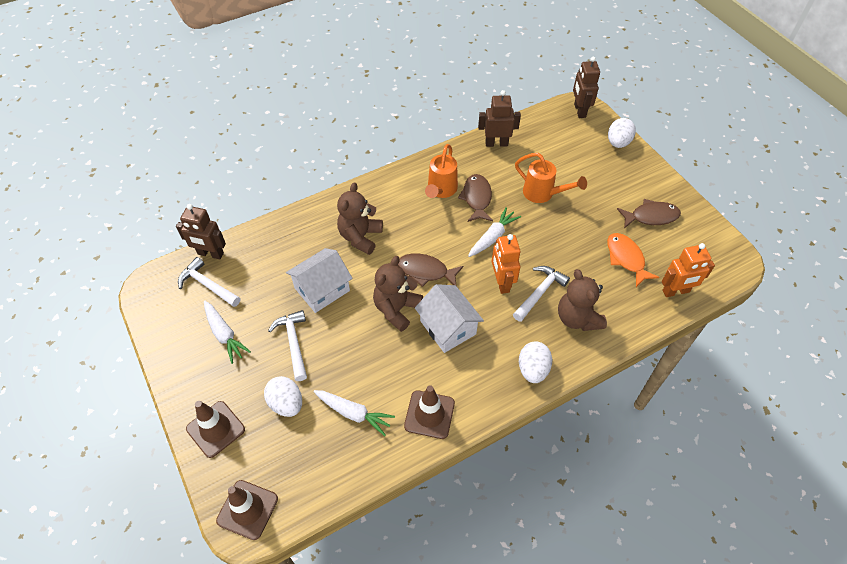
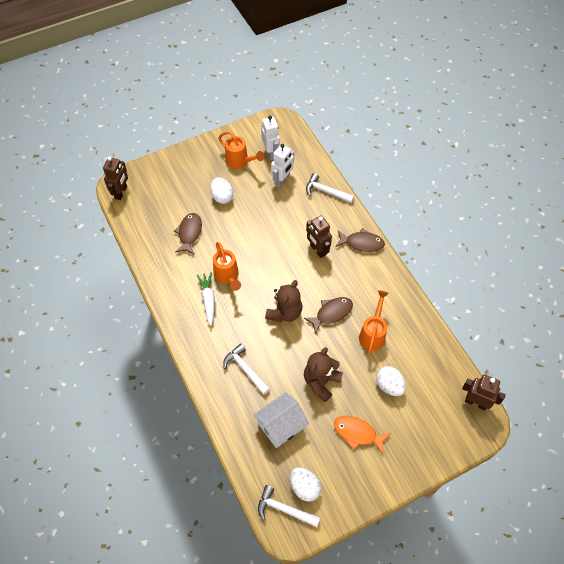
brown teddy bear: [337,182,383,255] [373,256,423,332] [558,269,607,331] = 3 -> [265,280,302,322] [304,347,343,402] = 2
brown traffic cone: [186,401,245,458] [216,480,278,540] [404,385,455,439] = 3 -> none = 0
orange robot: [492,234,520,294] [662,243,715,297] = 2 -> none = 0
orange watering can: [425,144,458,198] [515,153,587,203] = 2 -> [213,242,241,291] [218,131,264,169] [359,290,389,354] = 3
white carrot: [204,300,251,364] [314,390,395,436] [468,207,521,257] = 3 -> [197,272,215,326] = 1
white house: [286,248,353,313] [415,284,484,353] = 2 -> [253,392,309,448] = 1
white robot: none = 0 -> [261,115,280,160] [271,144,294,187] = 2

